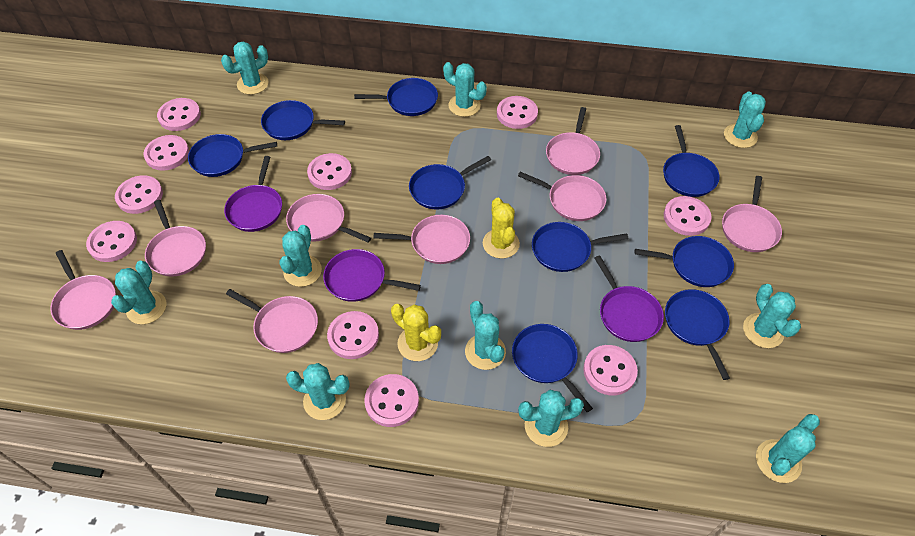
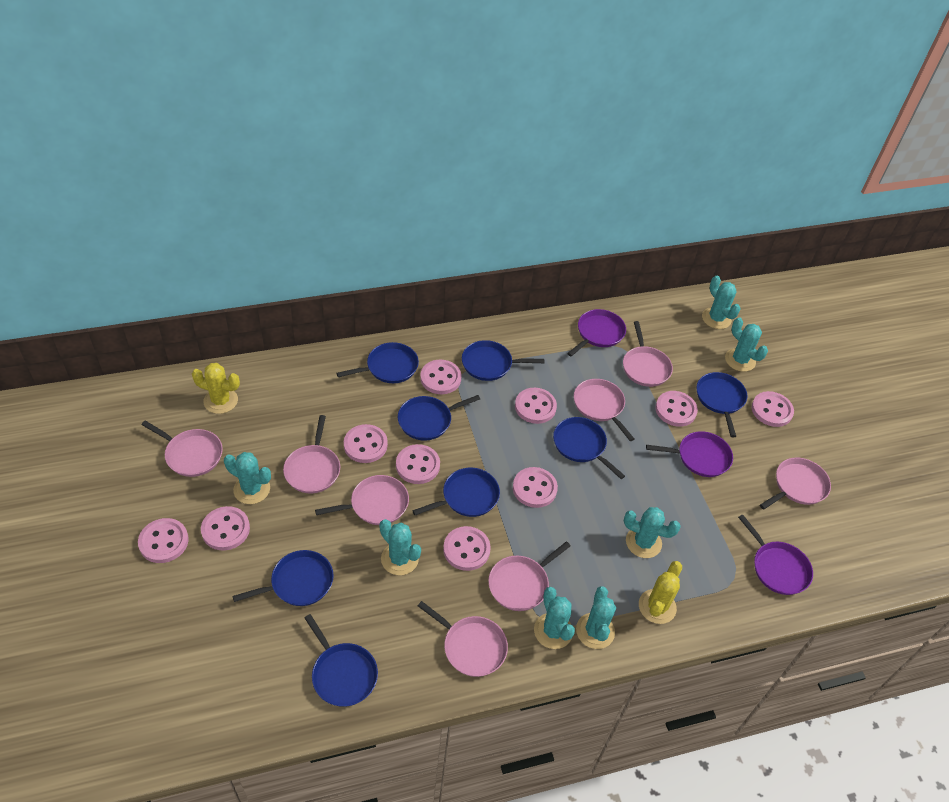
blue pan: [188,134,277,177] [261,100,345,140] [354,78,438,116] [409,156,491,209] [512,324,593,412] [532,222,628,272] [635,236,734,287] [663,125,720,197] [665,289,730,380] = 9 -> [233,550,334,606] [304,614,378,707] [337,342,419,383] [398,395,480,441] [412,468,500,517] [462,340,544,381] [553,417,625,479] [696,372,747,437] = 8
turquoise cactus: [111,261,166,324] [221,41,269,95] [279,225,322,287] [286,363,350,420] [443,62,487,117] [465,301,506,370] [518,390,584,447] [724,92,766,148] [743,284,801,348] [756,414,820,483] = 10 -> [224,452,271,504] [379,519,421,575] [534,587,575,649] [576,586,616,649] [624,507,681,558] [702,276,740,329] [725,317,768,372] = 7

